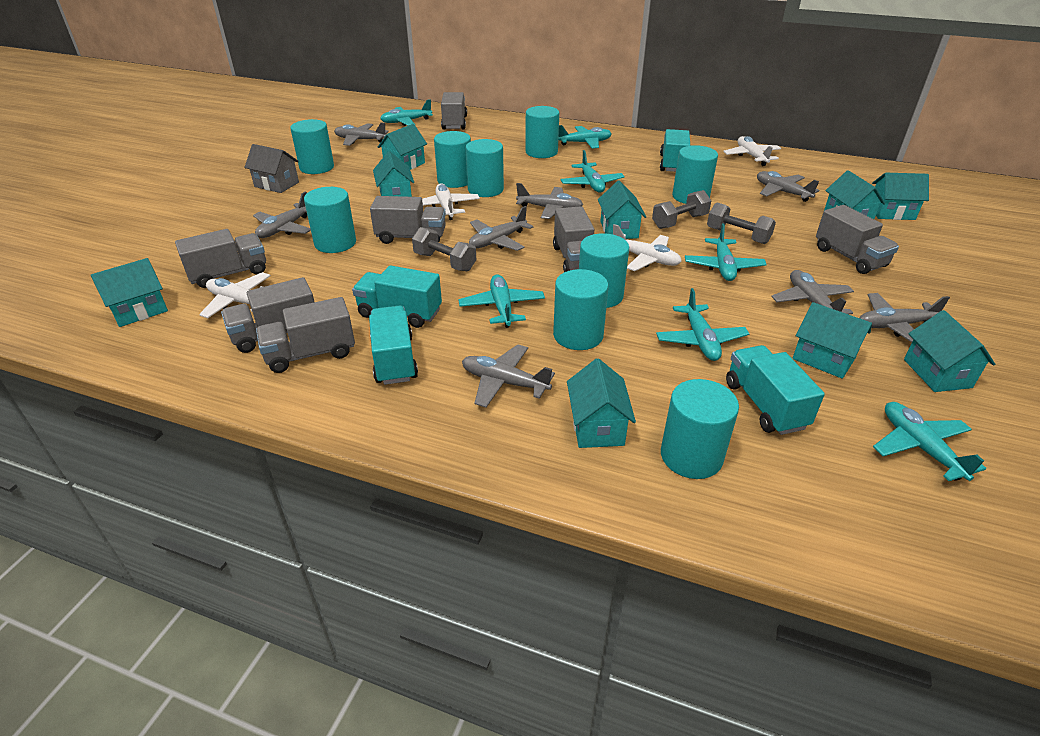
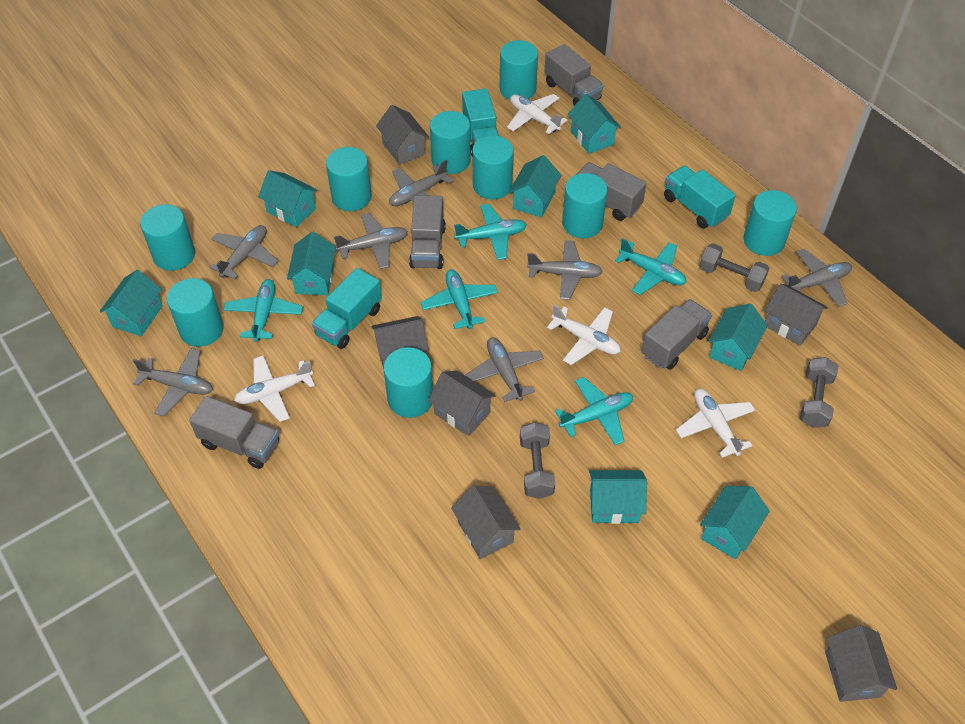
grey house: [244,144,299,193] = 1 -> [372,316,428,369] [376,105,429,165] [428,370,496,436] [451,485,520,559] [765,284,828,346] [825,625,897,702] = 6
grey plane: [253,192,311,238] [334,123,389,146] [462,344,555,408] [469,206,533,251] [516,183,583,219] [757,171,819,202] [771,270,854,315] [860,293,950,342] = 8 -> [133,348,213,416] [210,225,279,280] [334,213,408,269] [389,160,453,206] [465,337,544,402] [527,240,603,300] [781,249,852,307] = 7
grey truck: [175,229,266,288] [221,277,314,353] [256,297,355,373] [370,196,446,244] [441,92,467,130] [553,206,594,272] [816,205,899,274] = 7 -> [189,396,279,469] [409,195,446,269] [544,44,603,106] [576,162,647,221] [641,299,712,370] = 5
turquoise house: [91,258,168,327] [373,151,414,197] [378,124,427,170] [567,358,636,448] [598,180,646,239] [793,302,872,379] [824,170,885,219] [872,173,929,220] [904,310,995,392] = 9 -> [100,270,163,336] [258,170,317,228] [287,232,336,295] [509,155,561,218] [568,94,621,154] [589,470,647,524] [700,486,770,559] [708,303,768,371] = 8
turquoise plane: [380,99,433,126] [458,274,545,328] [558,125,612,149] [561,150,625,193] [656,288,749,361] [685,223,767,281] [873,402,986,481] = 7 -> [223,279,303,342] [420,269,498,329] [454,204,527,260] [555,377,633,445] [615,238,687,295] = 5
turquoise truck: [352,265,442,328] [369,306,418,385] [660,129,690,172] [726,345,825,435] = 4 -> [312,268,382,349] [462,89,499,157] [664,165,736,228] = 3

